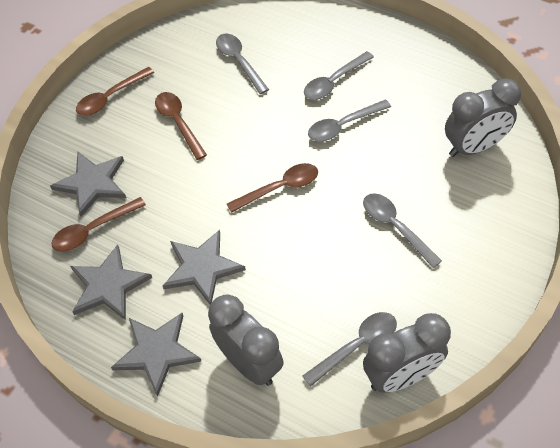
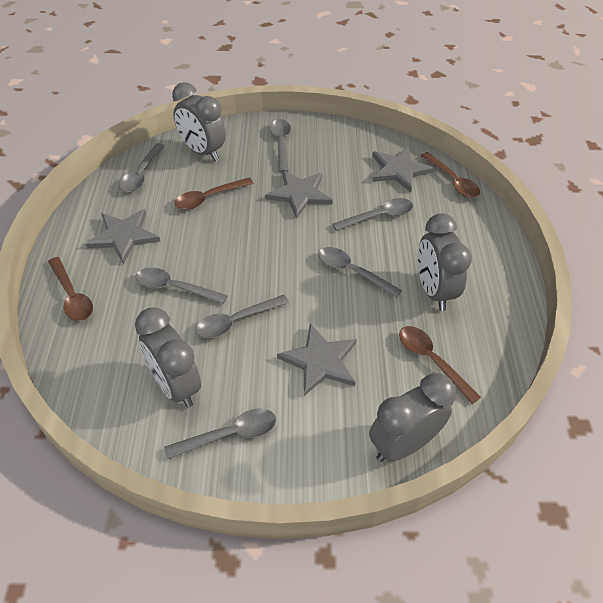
grey clock: [208,294,284,386] [363,313,451,393] [445,79,521,157] = 3 -> [135,308,201,408] [172,82,226,161] [369,373,456,462] [418,213,472,311] = 4
grey spoon: [216,34,269,94] [302,312,397,387] [304,51,374,100] [308,100,391,142] [363,194,442,268] = 5 -> [119,143,165,192] [135,267,228,304] [164,408,276,459] [196,295,289,338] [270,119,291,172] [319,247,402,298] [332,198,413,231] = 7

